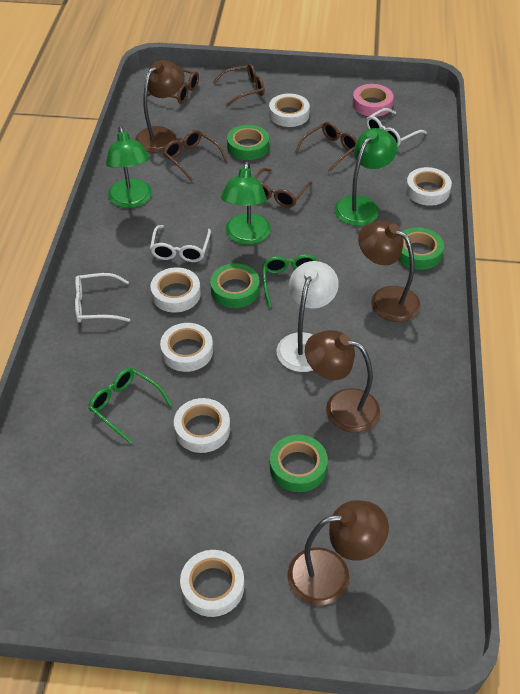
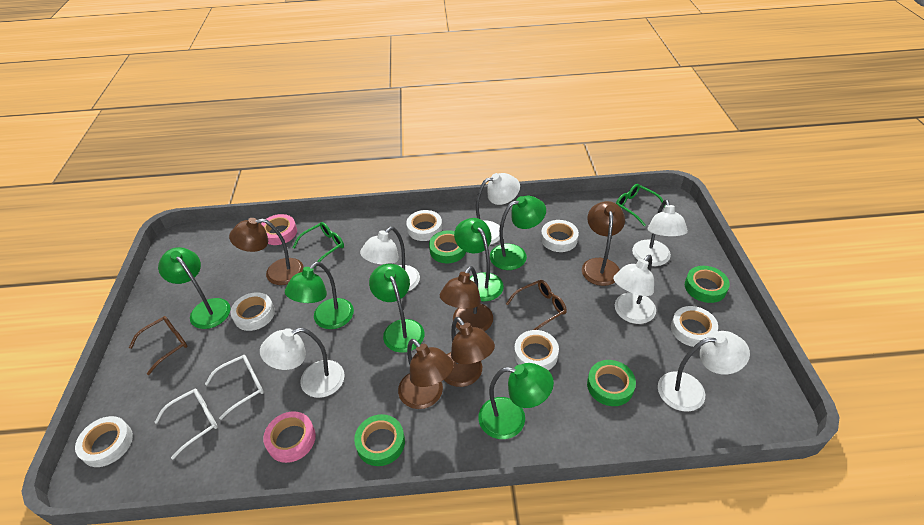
brown glasses: [147,68,199,104] [163,130,227,182] [213,63,265,106] [254,168,312,208] [295,122,357,173] = 5 -> [129,316,187,375] [506,280,567,330] = 2
brown lamp: [135,60,185,153] [287,500,389,605] [305,330,380,432] [358,220,420,322] = 4 -> [229,218,304,285] [398,339,454,409] [440,266,493,331] [444,317,495,387] [582,201,625,286] = 5
green lamp: [106,126,152,208] [221,161,271,245] [334,128,397,226] = 3 -> [158,247,231,329] [285,262,354,329] [369,264,425,353] [454,218,504,301] [478,363,554,439] [490,196,546,270] = 6
pink tape: [352,84,393,117] = 1 -> [261,214,297,245] [263,411,316,463] = 2
white glasses: [75,273,130,323] [150,225,211,262] [366,108,427,147] = 3 -> [155,389,218,460] [205,355,264,420] = 2
white lamp: [276,261,339,372] = 1 -> [260,328,345,398] [360,227,420,291] [476,173,520,245] [613,255,656,324] [632,199,688,266] [658,331,750,412] = 6

